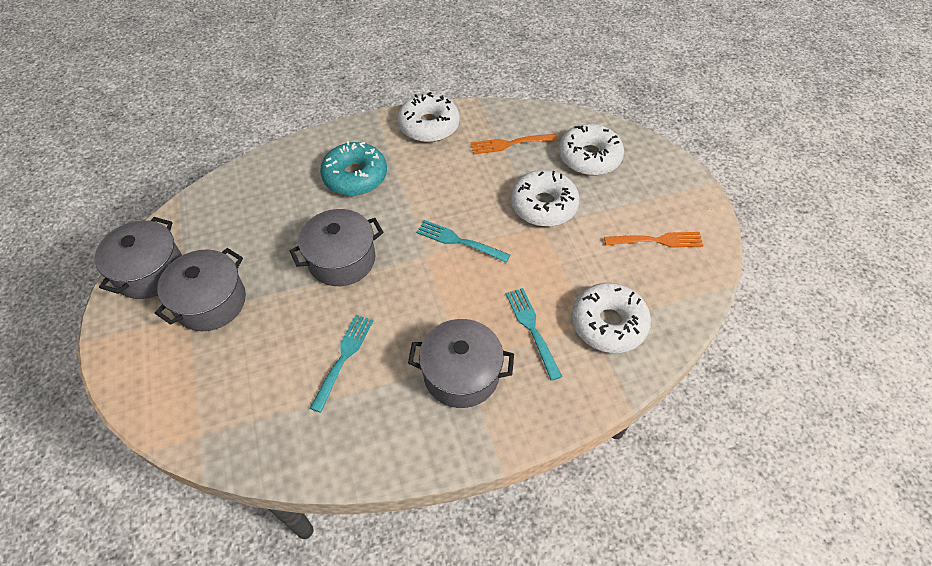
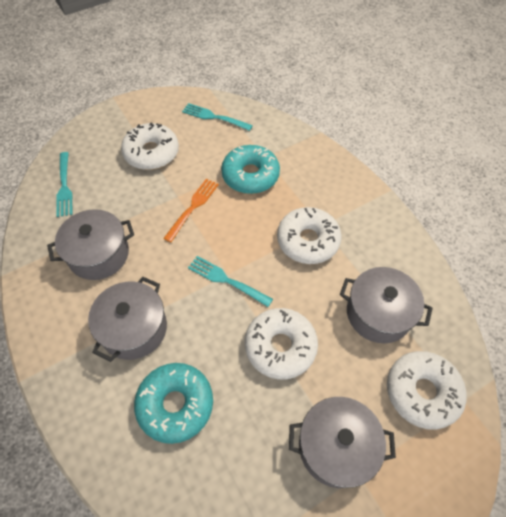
orange fork: [471,134,558,155] [604,232,704,248] = 2 -> [163,179,219,242] = 1
turquoise donut: [320,141,387,196] = 1 -> [134,363,213,444] [221,145,280,194] = 2

